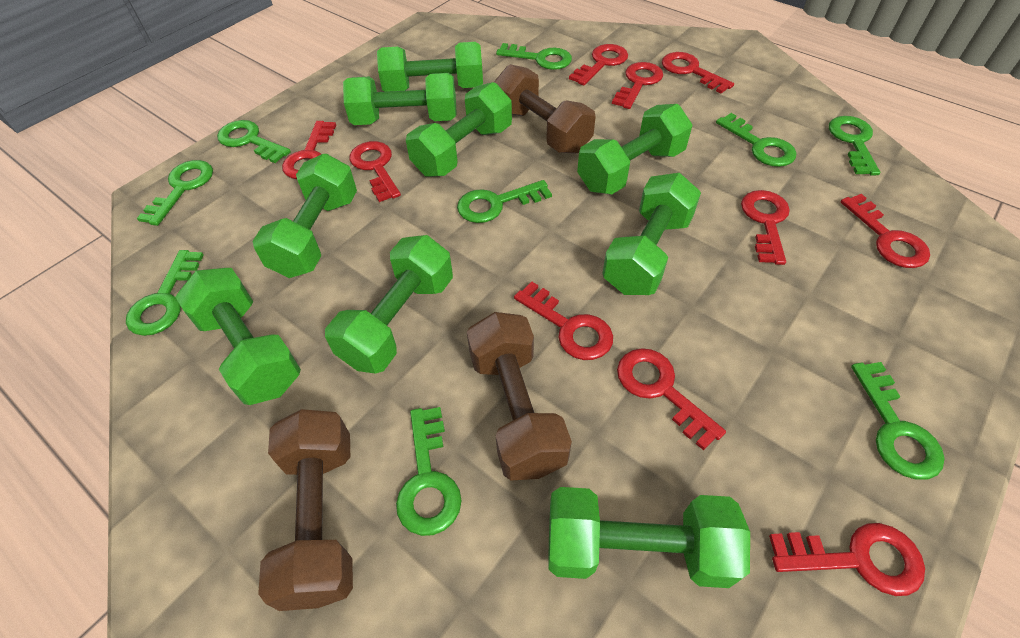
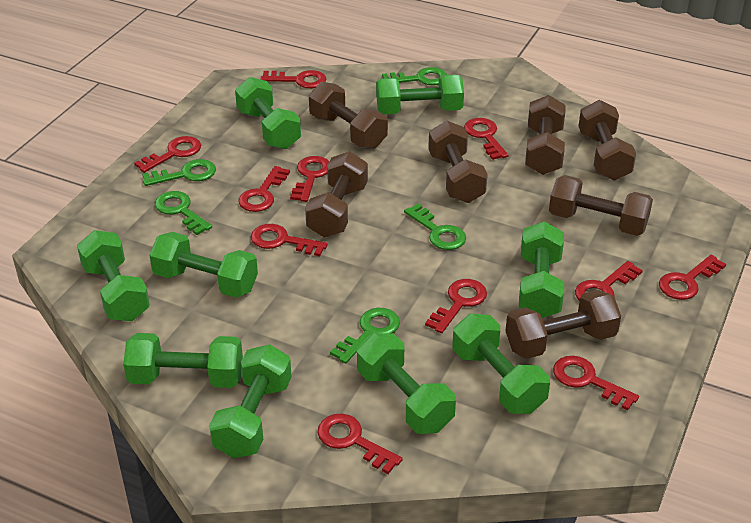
brown dumbbell: [258,409,353,611] [467,312,572,480] [494,64,596,154] = 3 -> [305,152,368,237] [309,82,388,149] [428,121,488,203] [506,290,621,359] [525,95,566,175] [549,175,653,236] [578,100,636,181] = 7
green key: [126,250,204,336] [137,160,213,226] [217,120,291,163] [396,407,461,536] [457,180,552,223] [496,43,572,70] [716,113,796,167] [829,116,880,175] [851,362,944,480] = 9 -> [142,159,216,186] [155,191,212,235] [330,308,400,364] [382,67,447,85] [404,203,466,250] = 5
red key: [282,121,336,179] [350,141,401,202] [514,282,613,360] [569,44,628,86] [612,62,663,109] [617,348,726,450] [662,52,734,93] [741,190,790,265] [769,523,925,596] [841,194,930,268] = 10 -> [134,136,201,173] [238,166,290,212] [251,224,328,256] [261,70,327,88] [290,156,329,202] [317,413,403,474] [425,279,487,333] [464,118,508,160] [553,356,639,410] [575,261,643,301] [659,255,726,300] = 11

